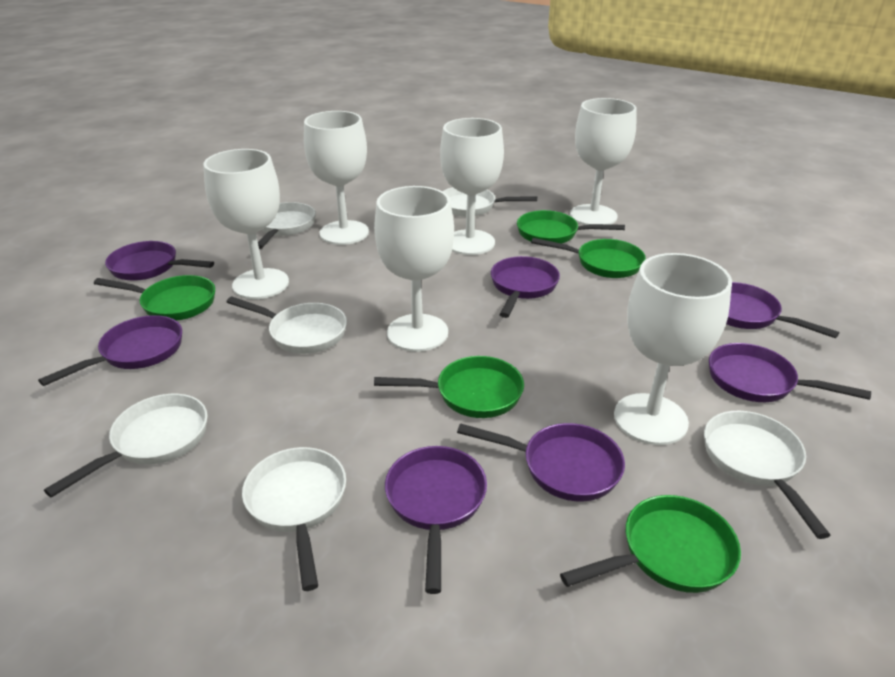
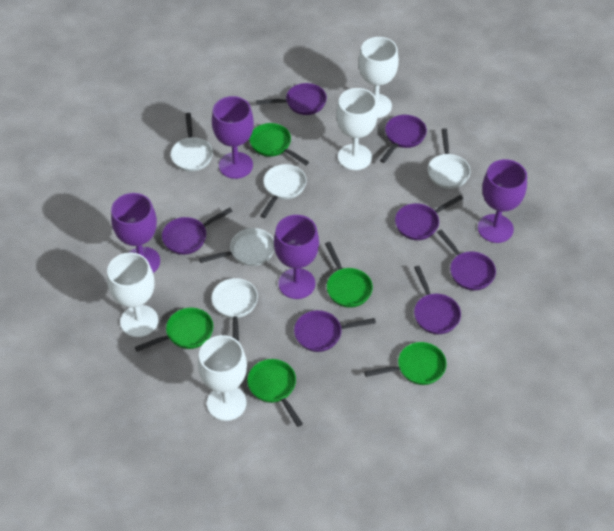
purple goblet: none = 0 -> [111,193,160,273] [212,96,254,179] [274,215,319,299] [478,159,527,243] = 4
white goblet: [203,149,289,299] [304,111,369,245] [374,186,454,352] [440,118,504,255] [570,98,637,225] [614,253,732,445] = 6 -> [107,253,158,337] [198,335,247,421] [336,88,378,170] [358,37,399,118] = 4
white pan: [44,394,208,498] [227,297,347,354] [242,447,346,591] [258,202,316,249] [443,187,538,217] [704,411,830,539] = 6 -> [171,113,213,172] [199,228,275,266] [211,278,258,342] [260,164,307,218] [428,128,471,189] = 5

